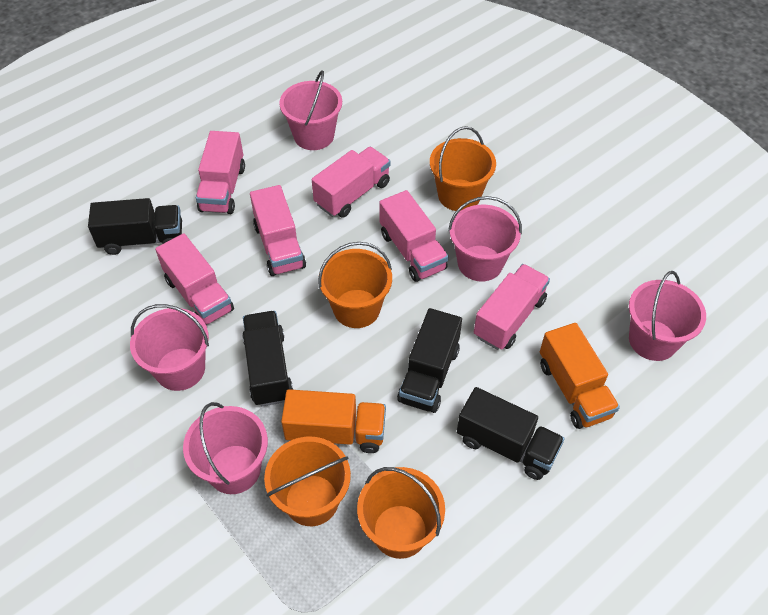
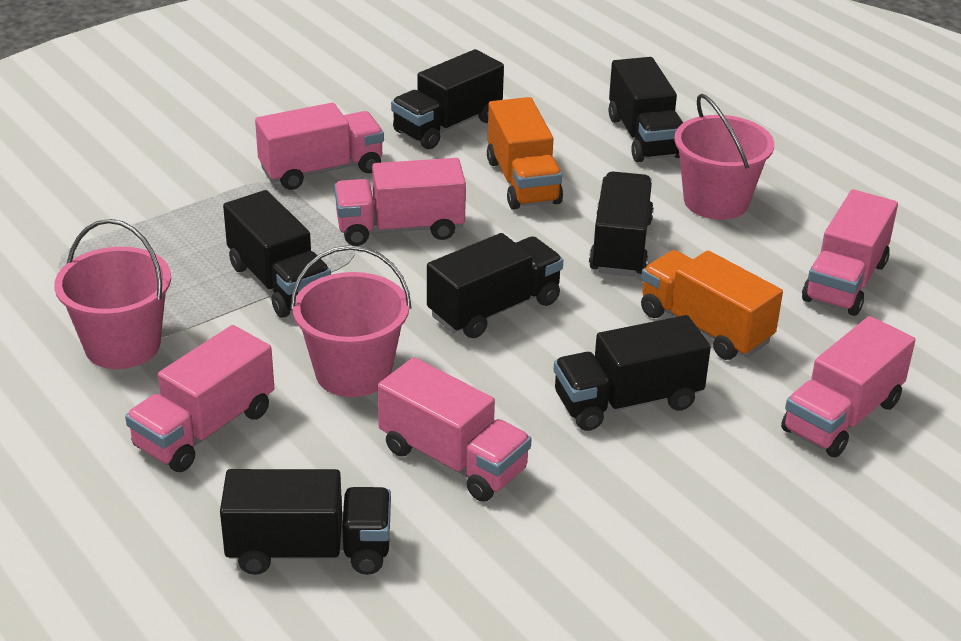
black truck: [88,198,182,255] [242,311,293,406] [397,308,462,413] [457,387,565,480] = 4 -> [220,469,391,575] [223,190,331,318] [391,49,504,149] [427,233,563,338] [553,315,711,431] [589,171,654,276] [609,57,683,162] = 7
orange bucket: [264,437,351,526] [318,242,392,328] [357,467,445,559] [430,126,496,211] = 4 -> none = 0
pink bucket: [130,304,209,391] [183,402,268,494] [279,70,342,150] [448,196,522,282] [629,271,706,361] = 5 -> [54,219,171,369] [291,245,411,397] [674,94,774,220] = 3

